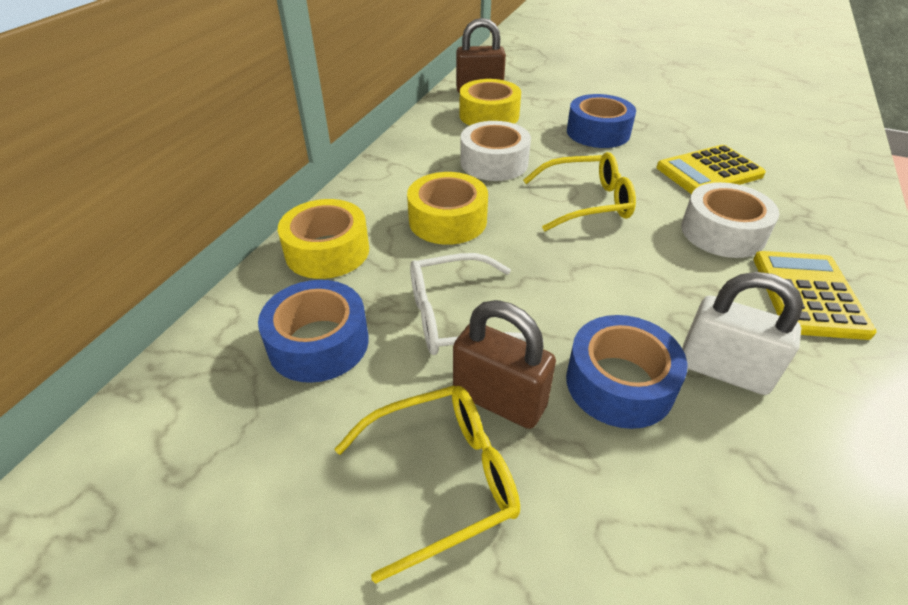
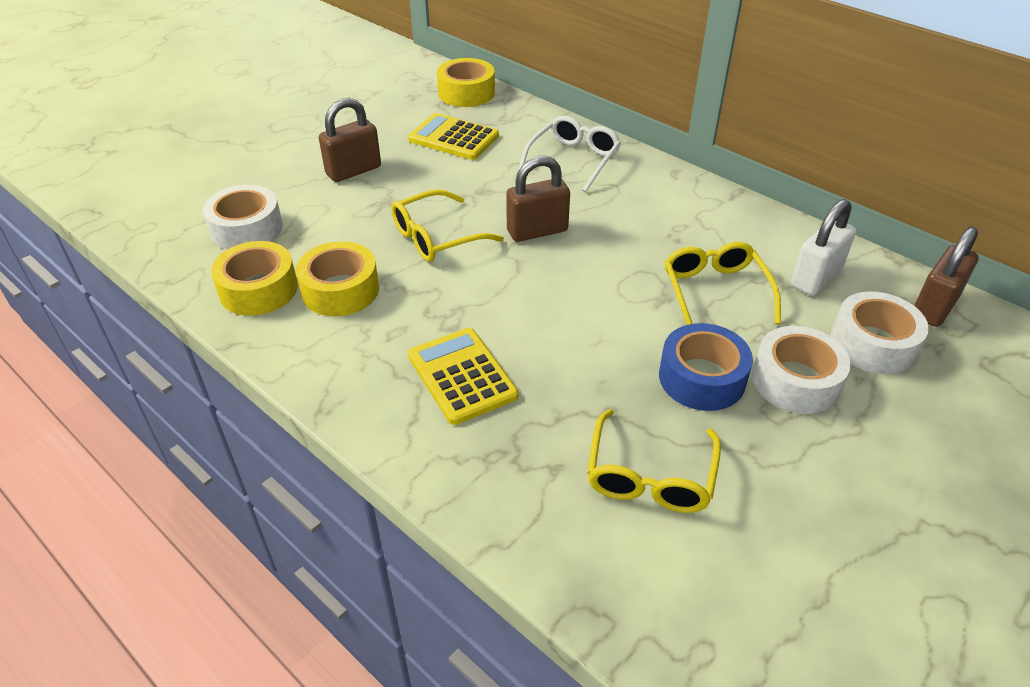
blue tape: [258,280,369,383] [566,315,687,429] [567,94,636,148] = 3 -> [659,323,753,411] = 1
brown padlock: [453,300,556,429] [456,18,506,93] = 2 -> [319,98,381,182] [506,156,570,242] [914,227,979,327] = 3
white tape: [460,121,531,181] [681,182,779,258] = 2 -> [203,185,283,250] [752,326,851,414] [831,291,929,374] = 3
yellow glasses: [335,385,520,584] [523,152,636,231] = 2 -> [391,190,504,262] [587,409,721,513] [664,242,781,325] = 3

